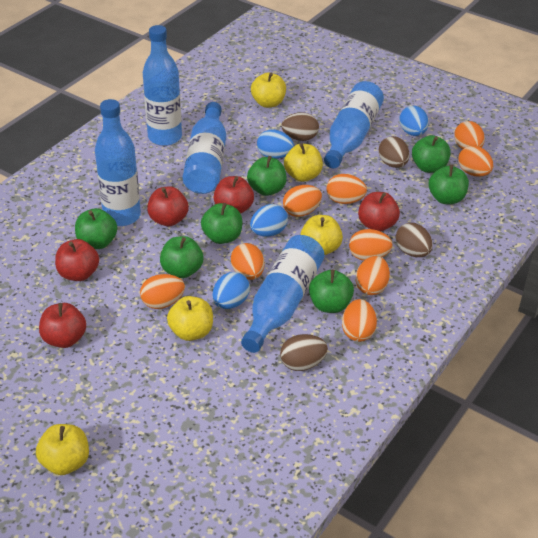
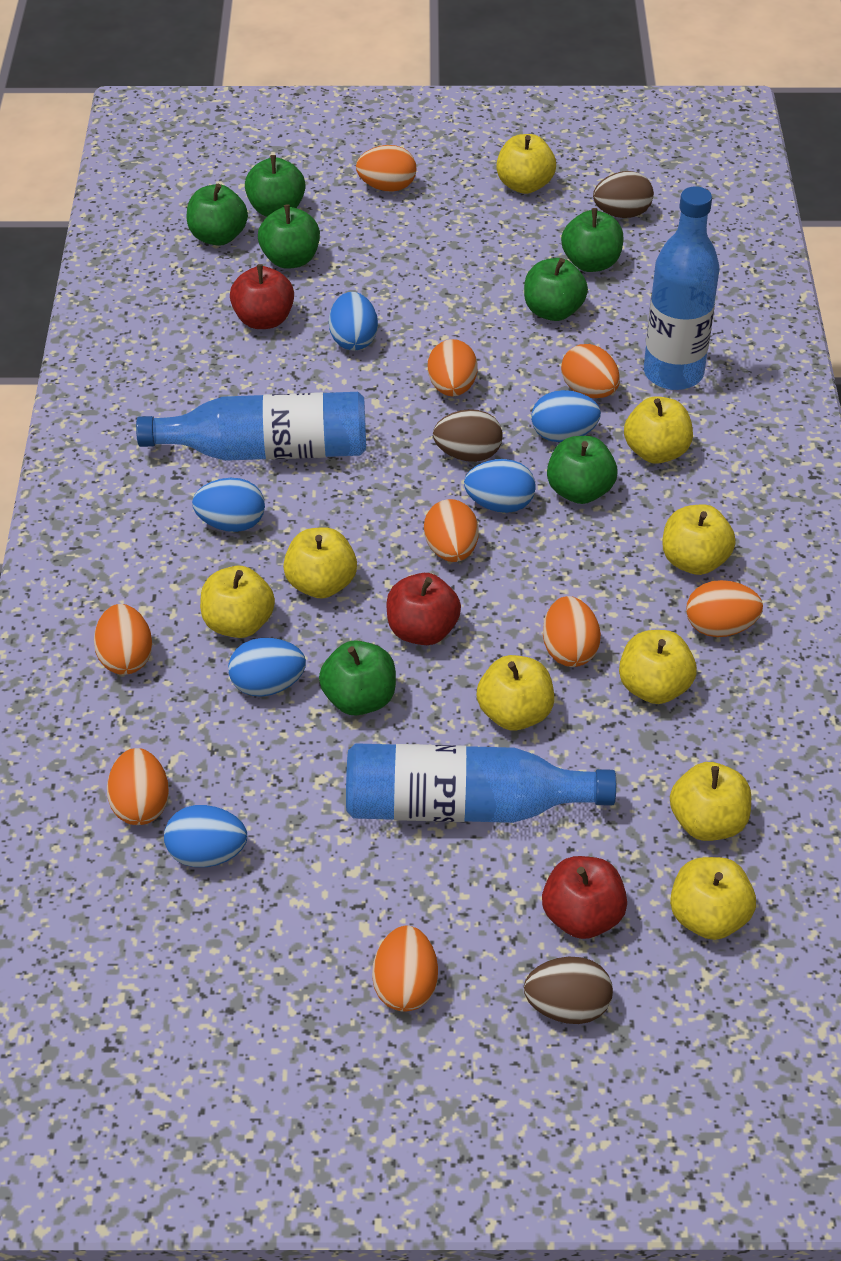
blue bottle: [95,99,141,226] [143,25,182,146] [183,102,226,194] [241,235,325,353] [324,81,384,168] = 5 -> [136,392,366,461] [346,743,616,823] [644,186,719,390] = 3
blue egg: [212,272,250,309] [250,204,288,237] [257,129,294,159] [399,106,429,136] = 4 -> [164,805,247,867] [192,478,265,532] [228,638,306,697] [329,292,378,350] [464,459,535,513] [531,390,601,442] = 6
brown egg: [280,334,328,371] [281,112,319,141] [378,136,410,168] [396,223,433,257] = 4 -> [433,409,503,462] [524,957,613,1024] [593,171,654,218] = 3
red apple: [39,303,86,348] [55,239,99,281] [147,186,189,226] [213,176,254,214] [358,192,400,232] = 5 -> [230,264,294,329] [386,573,461,645] [542,856,627,939] = 3
yellow apple: [36,424,89,475] [167,296,213,341] [251,73,286,108] [284,143,323,182] [300,215,343,255] = 5 -> [200,566,275,638] [283,527,357,599] [477,655,554,730] [496,134,556,194] [619,630,697,704] [624,396,693,464] [662,504,736,575] [670,762,751,841] [670,857,756,940] = 9

